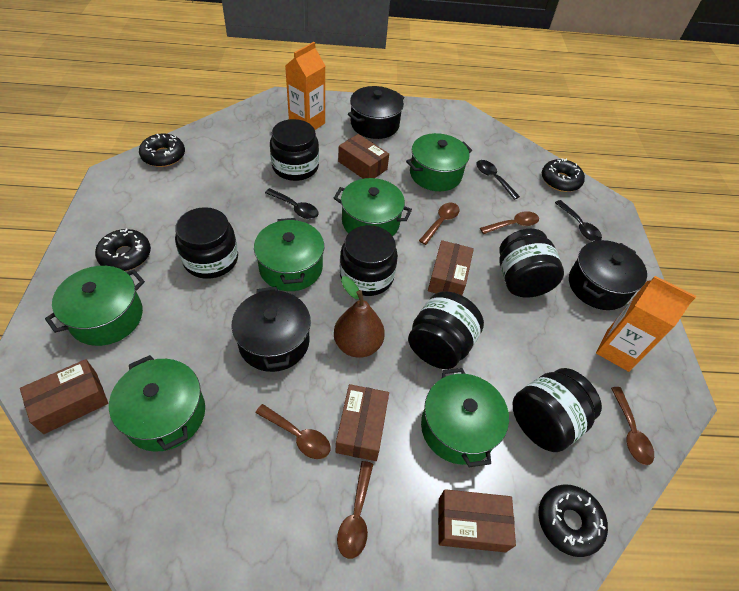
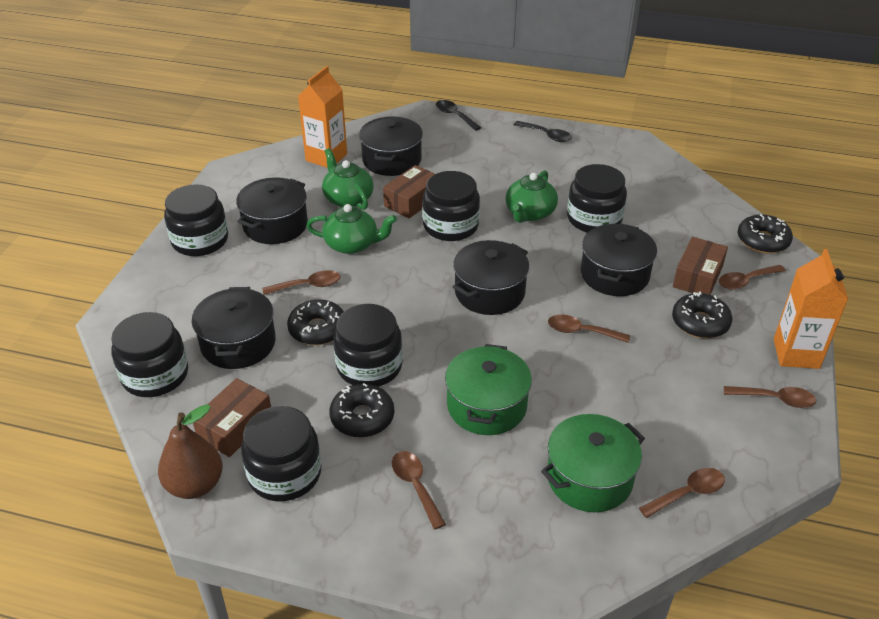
black pot: [232,287,311,372] [348,86,404,139] [569,240,647,310] = 3 -> [192,287,276,369] [236,177,308,244] [359,117,423,176] [453,240,529,315] [581,223,657,296] = 5
black spoon: [265,188,319,219] [476,160,520,200] [555,200,602,241] = 3 -> [436,100,482,131] [514,121,572,142] = 2
brown box: [20,359,108,434] [335,384,389,461] [338,134,389,179] [428,240,474,295] [438,489,516,552] = 5 -> [193,378,271,457] [383,165,435,218] [673,237,728,295] = 3
brown spoon: [255,404,330,459] [337,461,373,559] [419,203,460,245] [480,211,539,234] [611,387,654,465] = 5 -> [262,270,340,295] [392,451,446,530] [548,315,630,343] [639,468,725,518] [719,265,786,290] [724,386,816,408] = 6
green pot: [45,266,145,346] [109,355,205,452] [254,218,324,291] [334,178,412,236] [406,133,472,191] [421,368,509,467] = 6 -> [445,344,532,435] [541,414,645,512] = 2
green teapot: none = 0 -> [306,204,397,254] [322,148,374,210] [506,170,558,223] = 3

